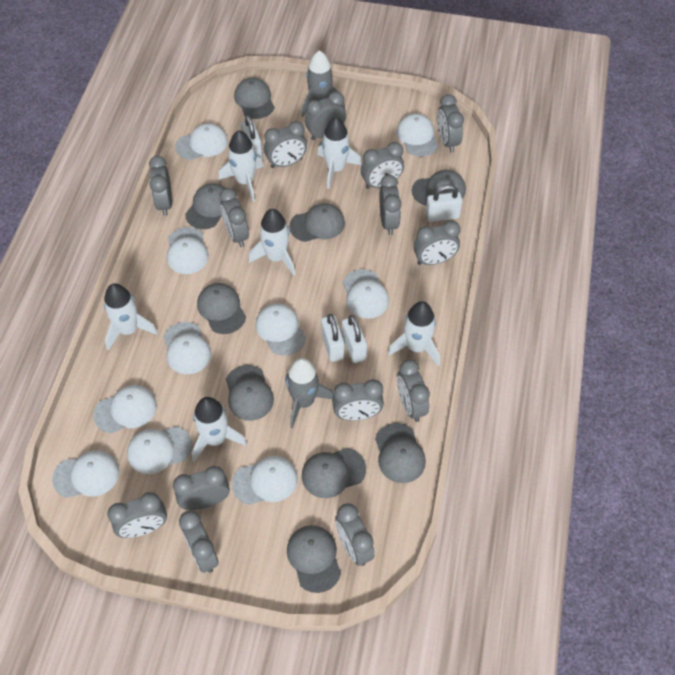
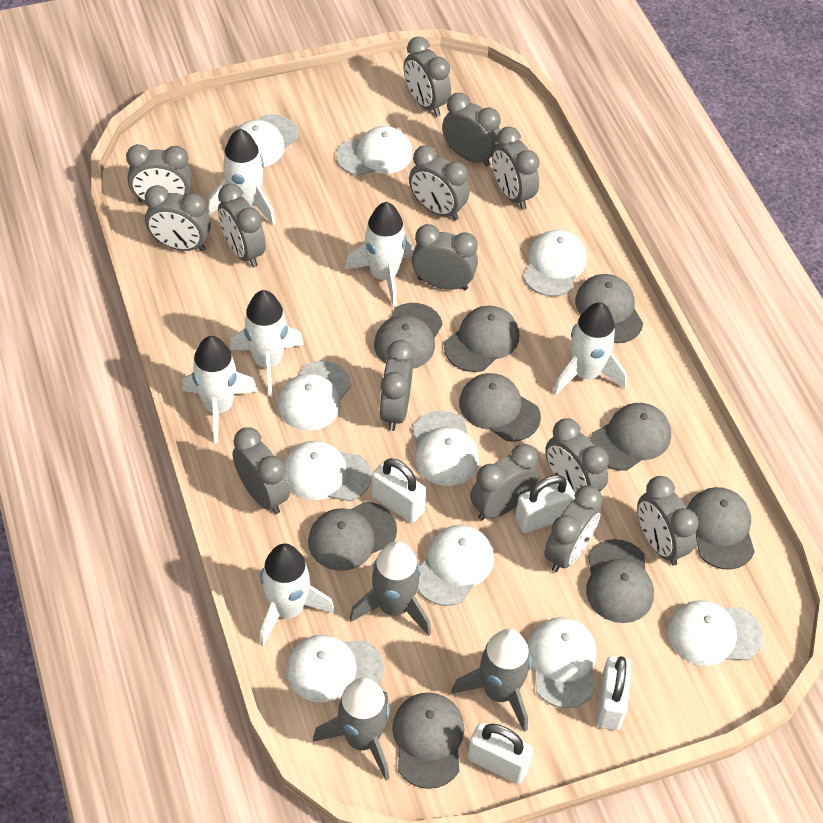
grey rocket: [285,358,334,428] [301,50,345,117] = 2 -> [313,677,390,780] [349,541,431,636] [452,629,532,732] = 3

